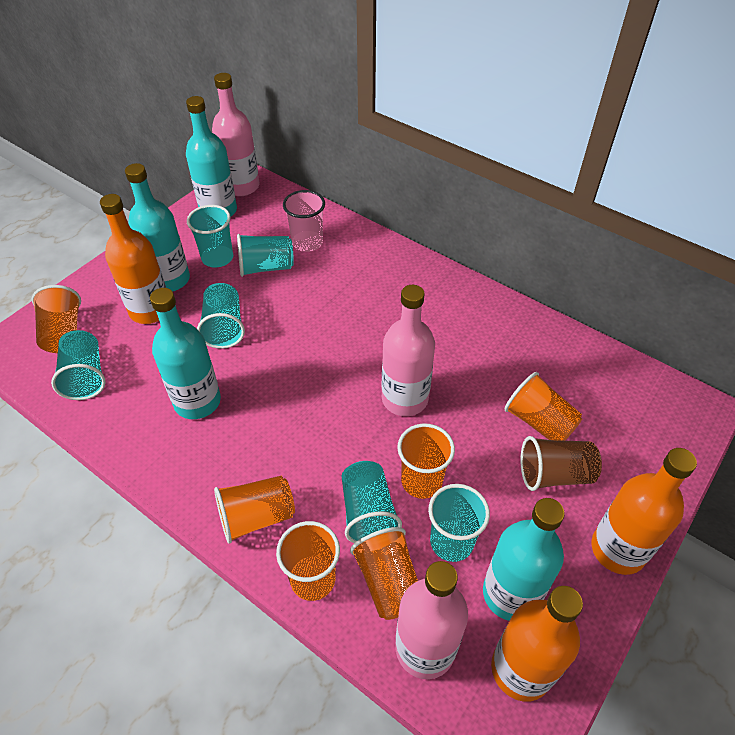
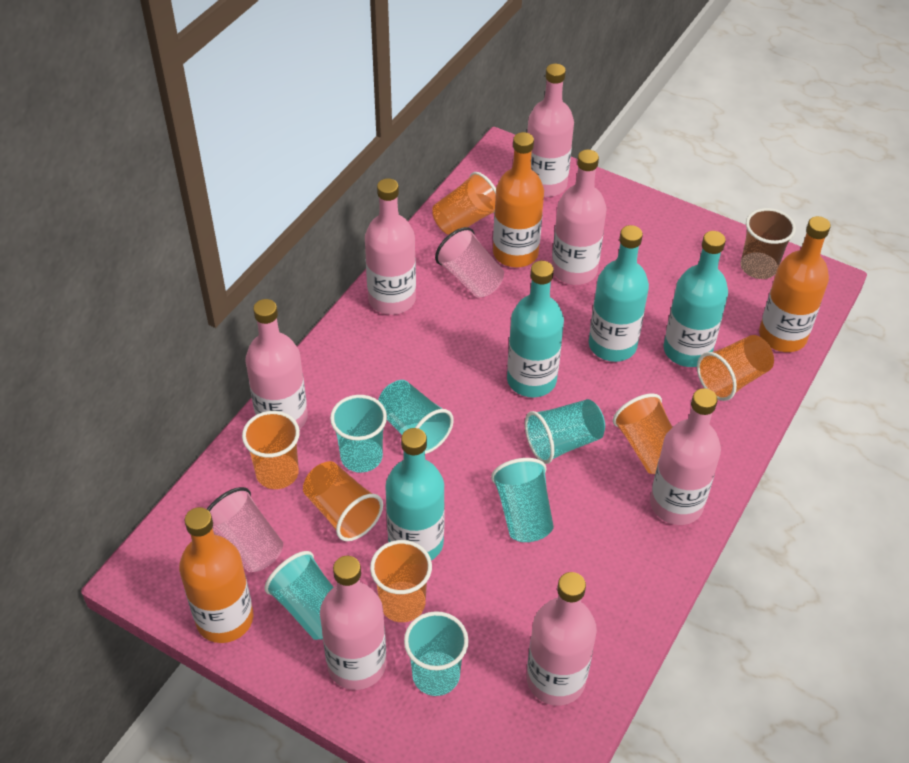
pink bottle: [212,73,259,196] [381,285,435,416] [396,561,468,679] = 3 -> [246,299,308,430] [320,556,386,690] [365,178,416,315] [527,64,574,197] [527,572,597,706] [552,150,607,285] [650,388,721,525] = 7
pink cup: [283,190,325,252] = 1 -> [207,487,283,572] [435,227,504,298] = 2

